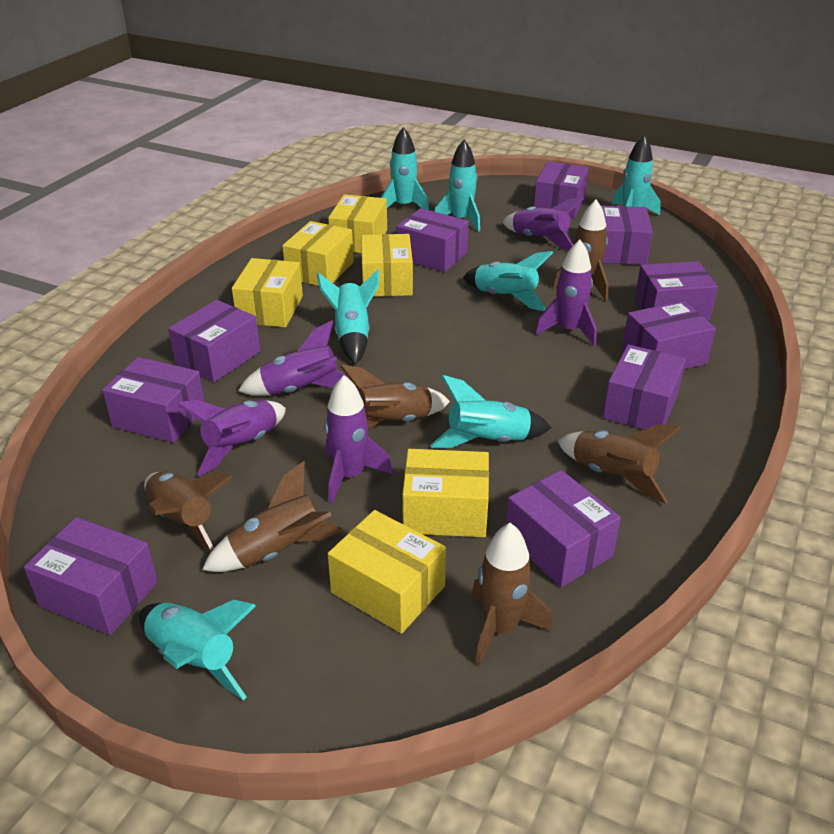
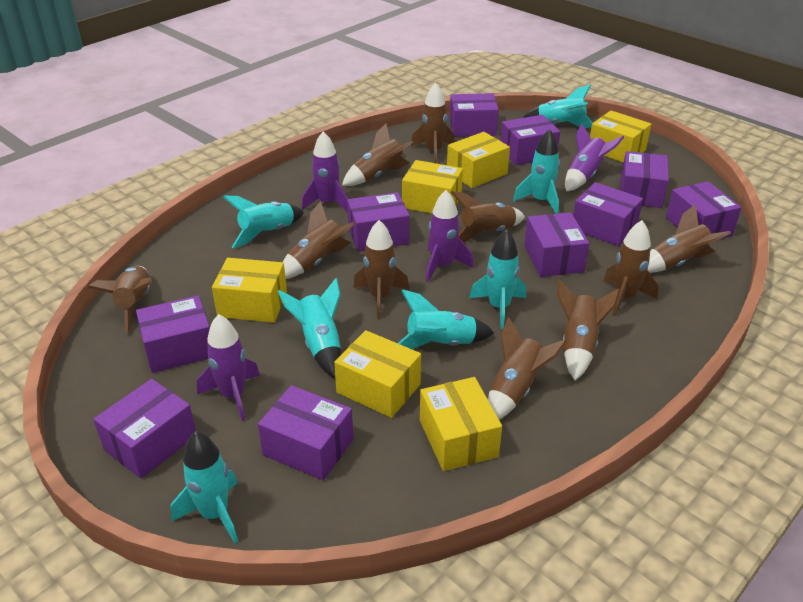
brown rocket: [144,471,233,553] [202,461,343,572] [340,365,450,429] [472,523,552,667] [552,199,608,301] [557,424,681,504] = 6 -> [88,266,152,333] [283,201,356,279] [342,124,413,186] [353,220,409,319] [411,83,454,164] [451,191,525,242] [488,317,567,420] [557,279,620,380] [603,220,659,316] [647,204,731,273] = 10
purple rocket: [176,400,286,476] [238,320,348,396] [324,375,393,504] [502,197,584,250] [535,240,597,346] = 5 -> [197,314,260,421] [301,131,348,212] [426,190,474,282] [565,124,624,192] = 4

